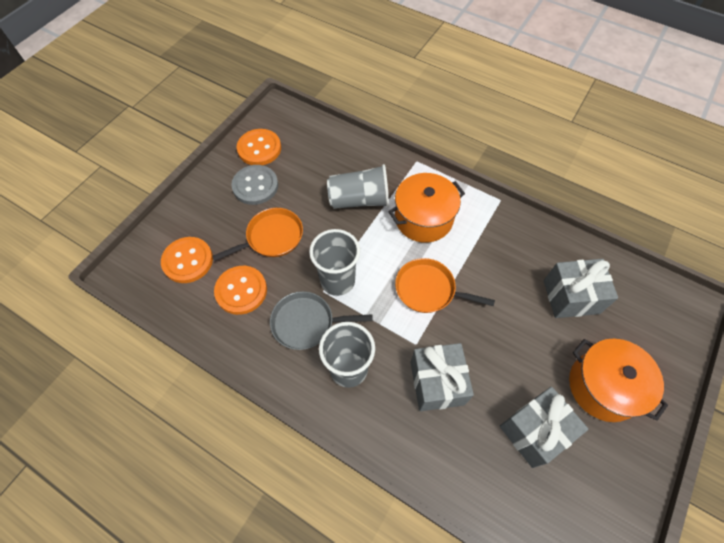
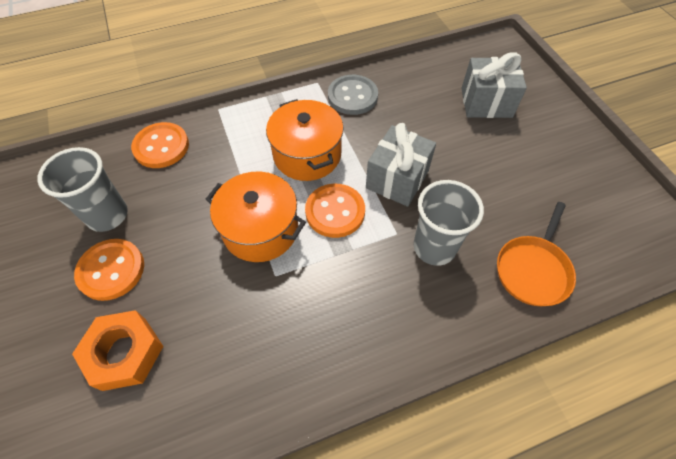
grey cup: [309,229,360,296] [319,322,375,388] [327,164,389,209] = 3 -> [37,147,128,232] [414,180,484,266] = 2
grey gift: [410,343,474,411] [500,387,588,468] [544,259,618,318] = 3 -> [366,123,436,207] [461,52,527,118] = 2
grey pan: [270,291,373,350] = 1 -> none = 0
orange nut: none = 0 -> [72,310,163,391] = 1
orange pan: [212,208,303,261] [395,258,495,313] = 2 -> [497,202,576,306] = 1

